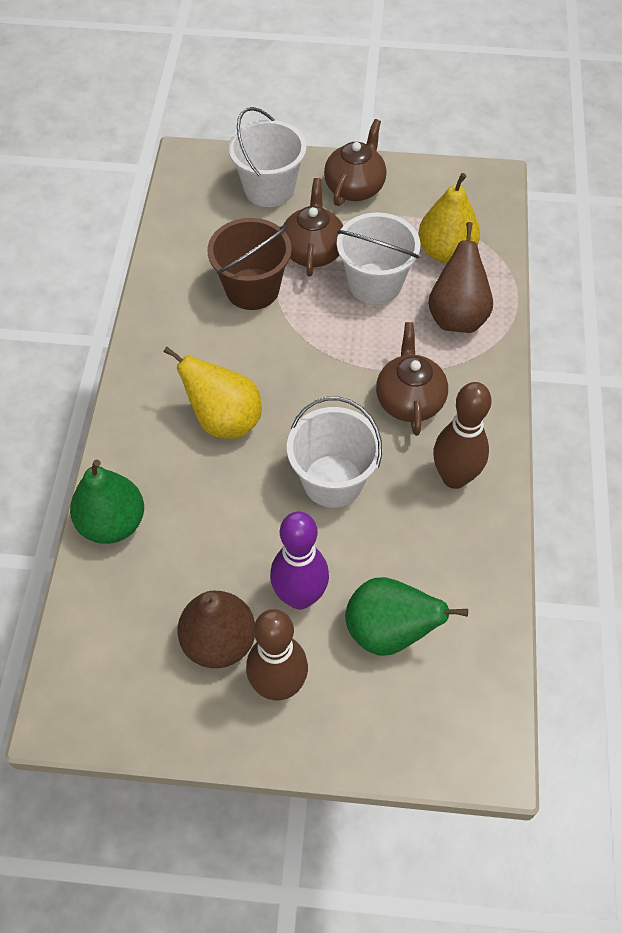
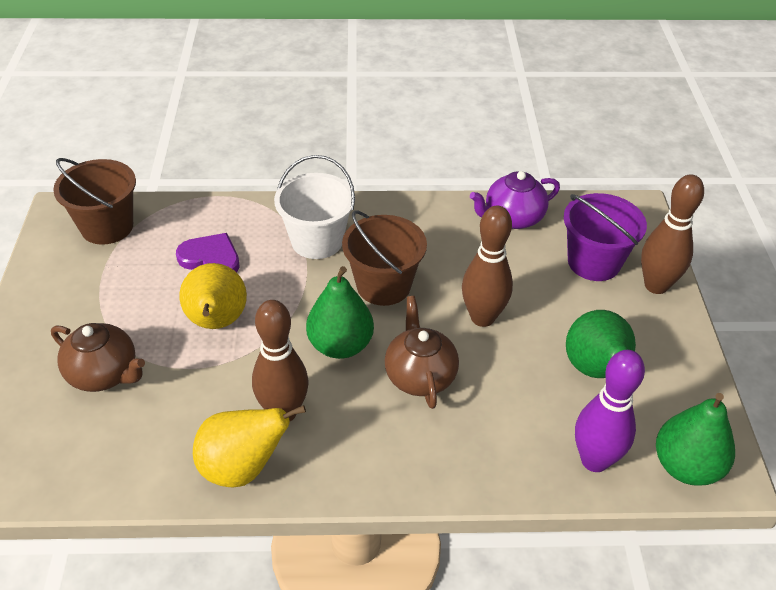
brown bowling pin: [246,609,308,700] [433,382,491,489] = 2 -> [252,300,308,421] [462,206,513,327] [641,174,704,294] = 3
brown bucket: [207,218,292,310] = 1 -> [53,158,136,245] [342,210,427,306] = 2
brown pear: [177,591,255,668] [428,222,493,333] = 2 -> none = 0
brown teapot: [283,178,343,277] [324,119,386,206] [376,322,448,436] = 3 -> [51,323,145,392] [385,296,459,409] = 2
green pear: [70,459,144,544] [345,577,468,656] = 2 -> [306,266,374,359] [566,310,636,378] [656,393,735,486] = 3
purple bucket: none = 0 -> [564,193,647,281] = 1
purple heart: none = 0 -> [176,233,240,273] = 1
purple teapot: none = 0 -> [470,171,560,229] = 1
white bucket: [228,107,307,207] [287,397,382,508] [337,212,421,305] = 3 -> [274,155,355,259] = 1

